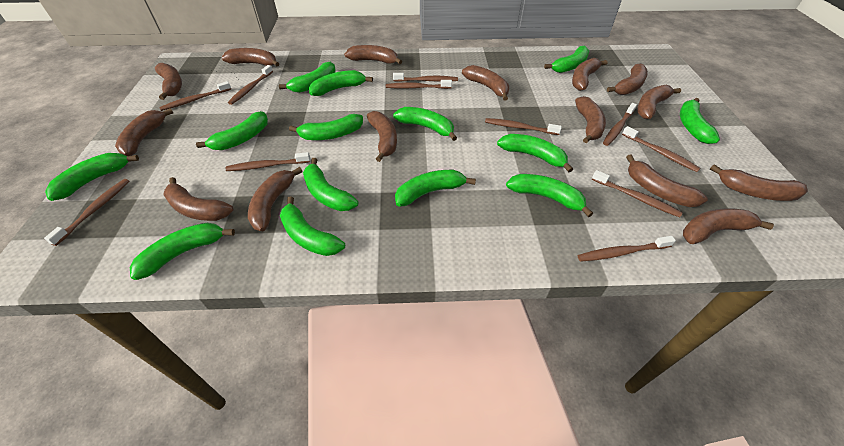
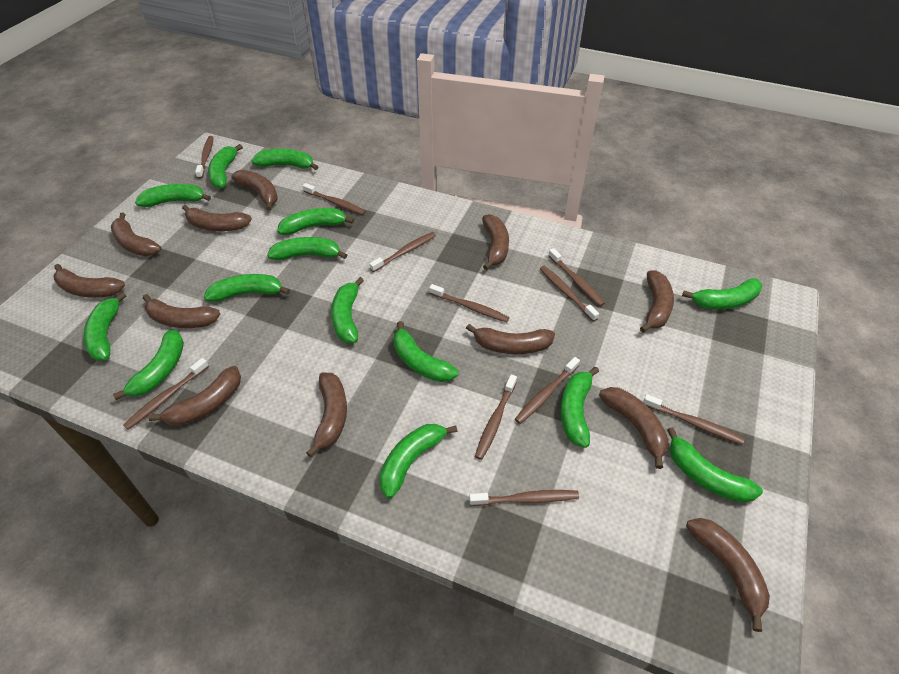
brown banana: [115,108,173,156] [155,63,182,100] [163,177,233,221] [222,48,279,66] [248,167,303,231] [344,45,402,64] [367,111,397,162] [462,65,509,101] [572,58,607,91] [575,96,606,143] [607,63,648,95] [626,155,708,207] [637,85,681,119] [683,208,774,244] [710,164,808,201] = 15 -> [53,264,125,298] [111,212,161,256] [143,294,220,328] [148,366,241,426] [182,205,252,231] [231,170,278,211] [306,372,347,457] [466,324,555,354] [482,214,509,270] [599,387,669,469] [640,270,674,333] [686,518,770,632] = 12

